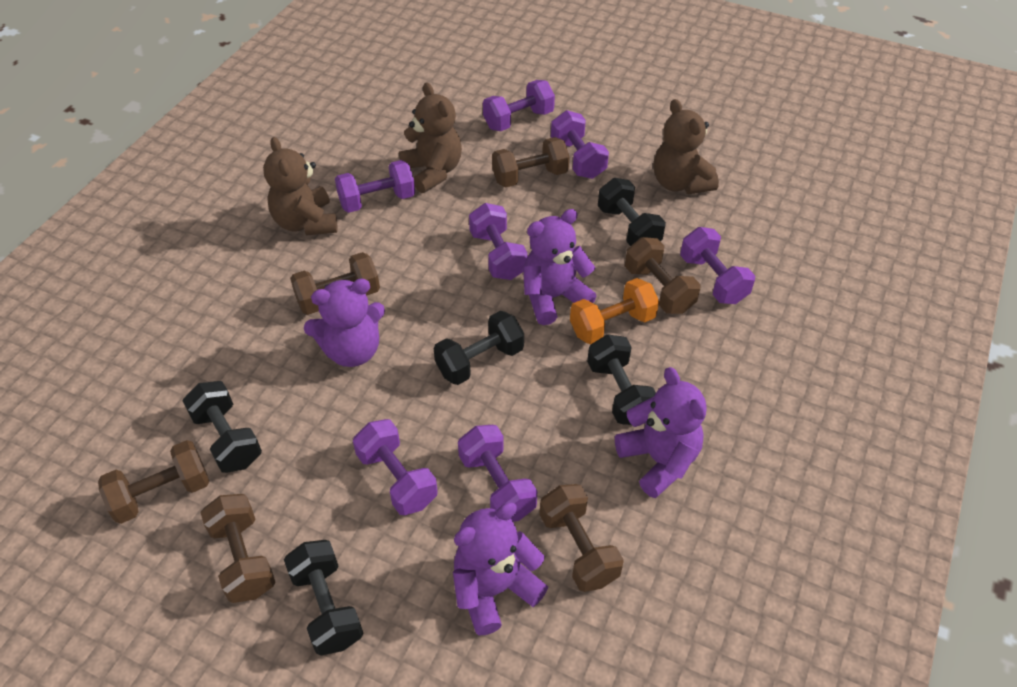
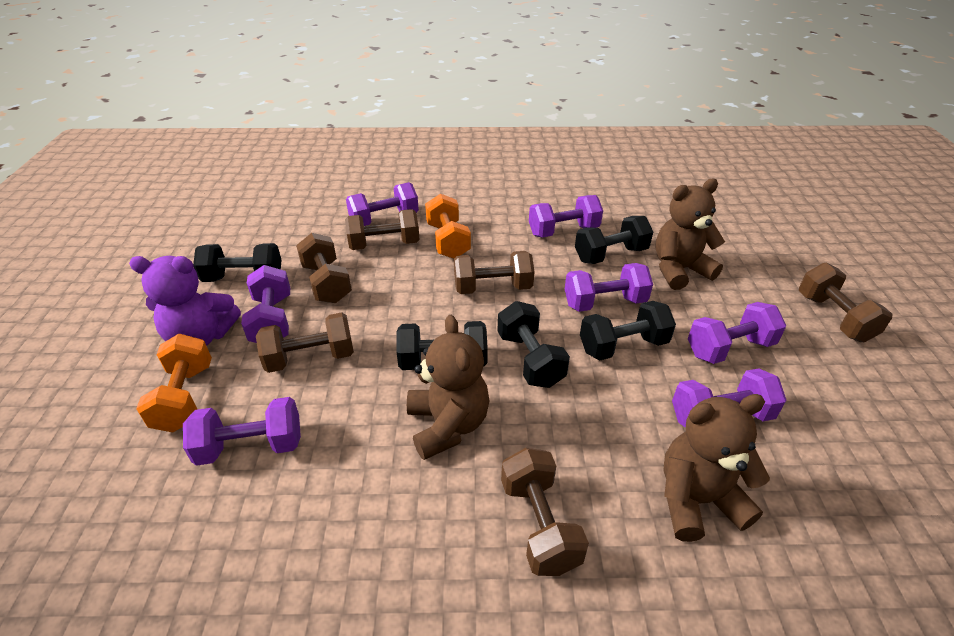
orange dumbbell: [570,278,659,344] = 1 -> [136,334,212,432] [425,194,471,259] = 2
purple teddy bear: [304,278,385,367] [453,502,548,635] [523,209,596,325] [615,367,706,498] = 4 -> [129,256,241,346] = 1

